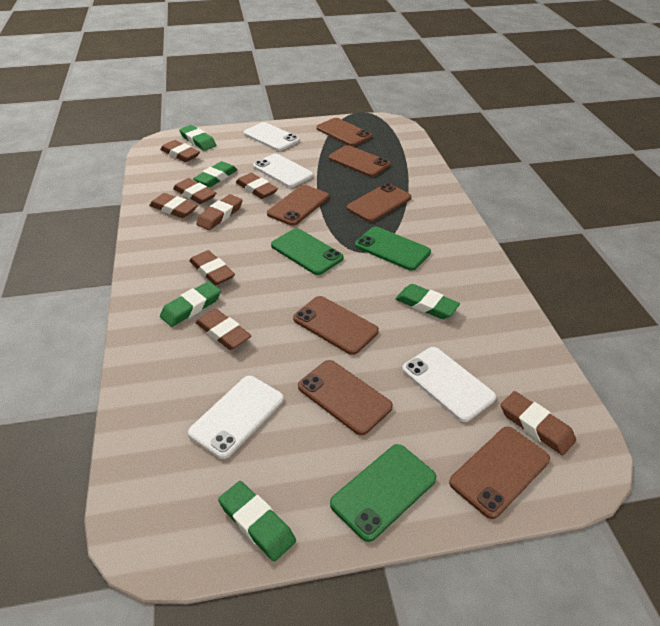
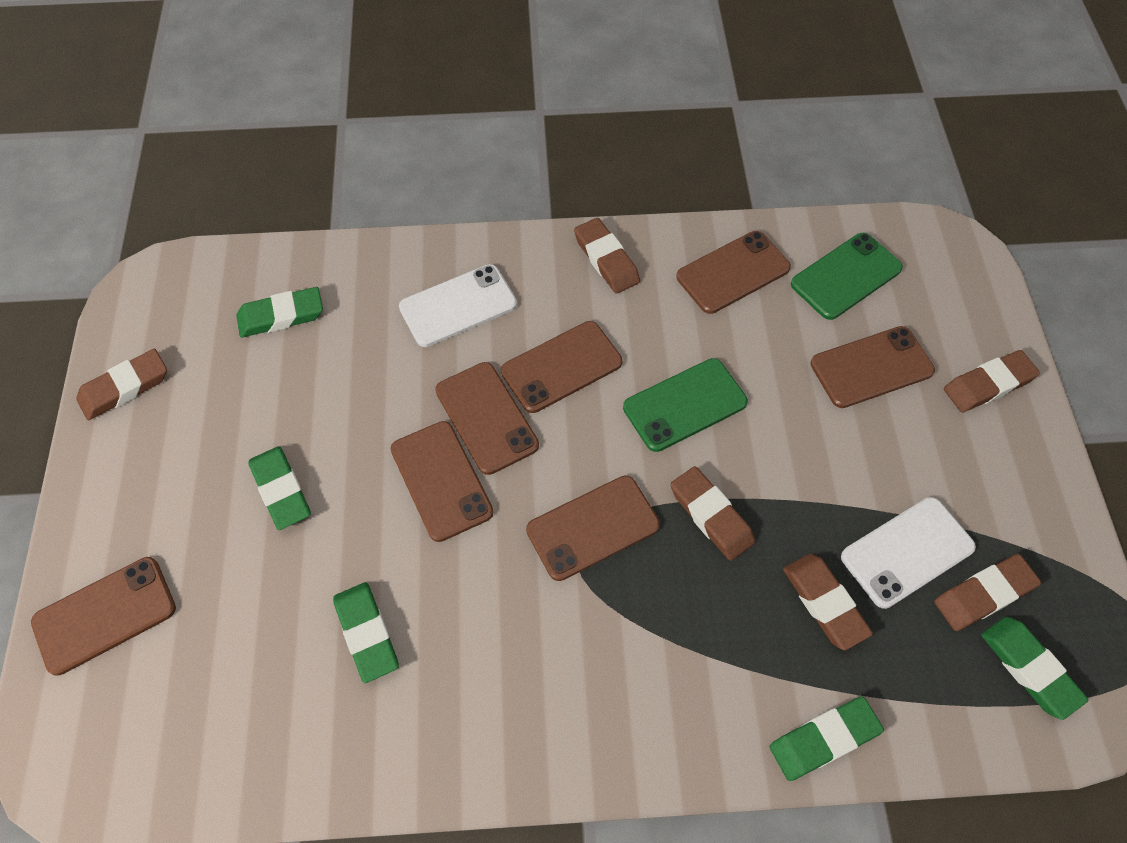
brown eraser: [149,193,198,218] [160,140,200,162] [173,178,216,204] [189,250,235,286] [195,309,252,350] [196,194,243,230] [236,173,278,199] [501,391,576,455] = 8 -> [76,349,167,420] [574,218,640,294] [670,466,755,561] [783,554,873,651] [934,554,1041,631] [944,350,1040,413] = 6
green phone: [271,228,344,275] [330,444,436,542] [355,227,431,271] = 3 -> [623,358,748,452] [791,233,903,320] = 2
white phone: [188,376,284,459] [244,122,300,151] [253,154,313,188] [402,347,496,422] = 4 -> [399,264,517,347] [841,497,976,609] = 2

